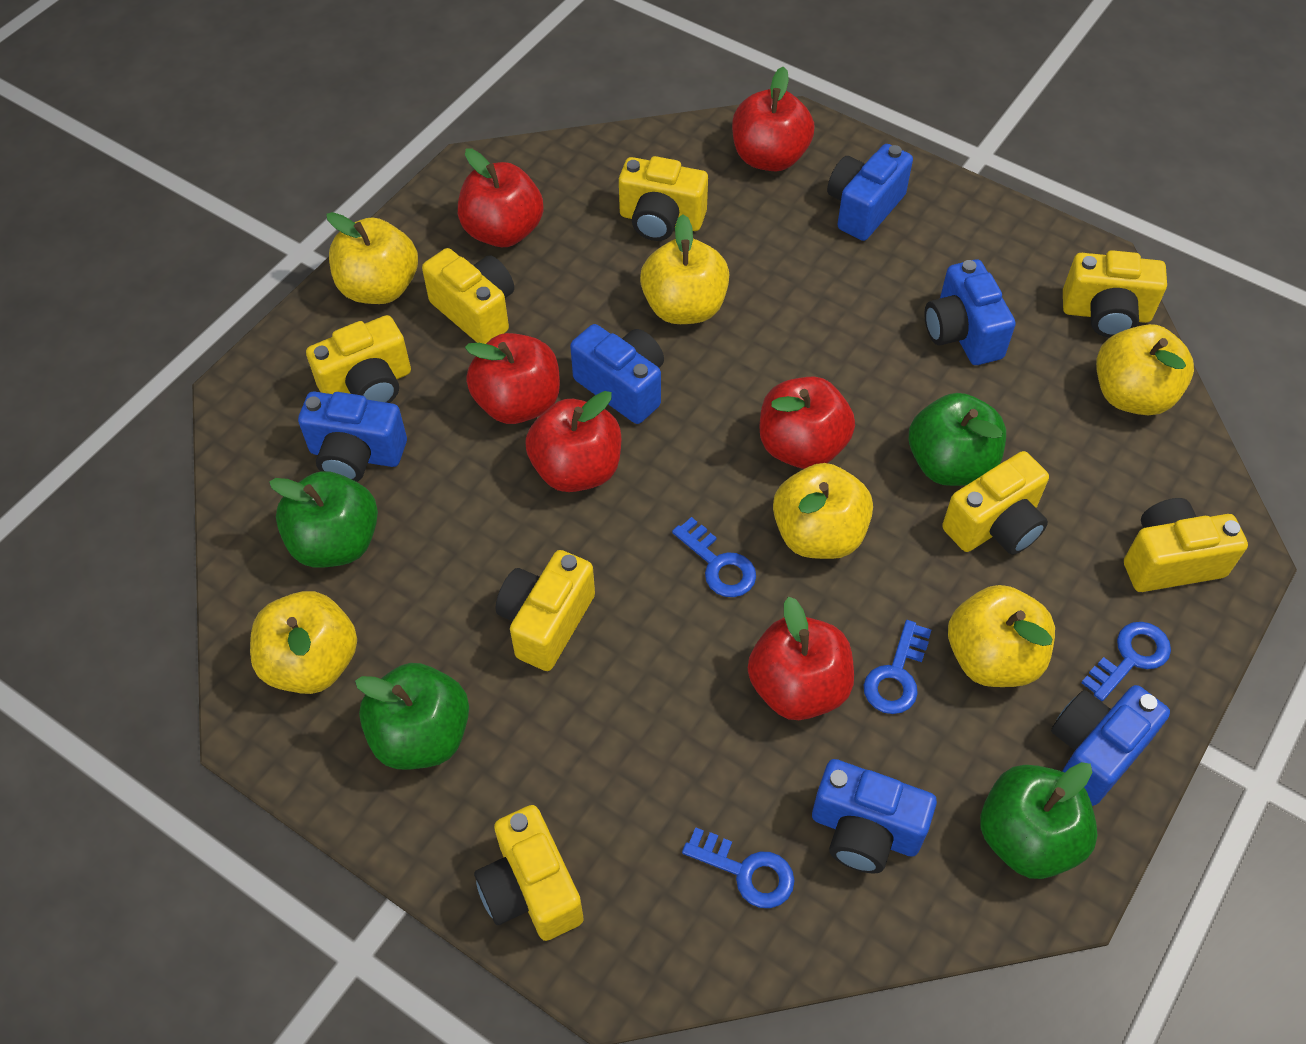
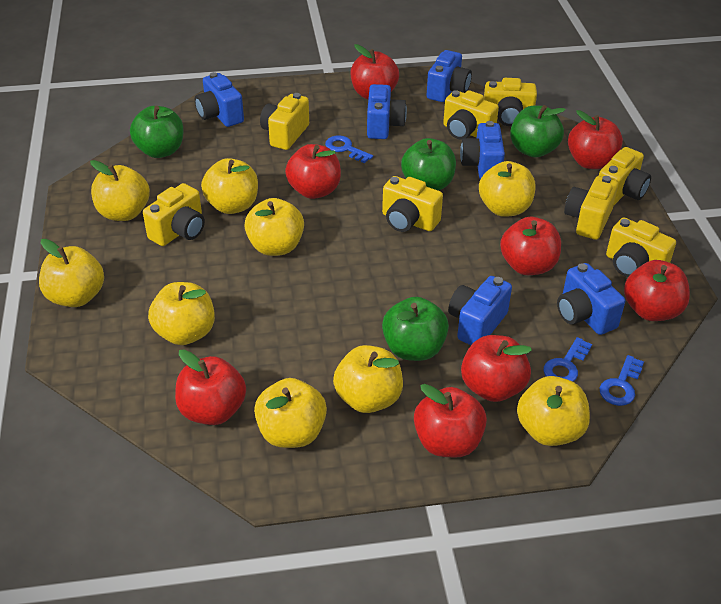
blue key: [672,517,756,597] [682,827,794,908] [864,620,931,714] [1081,622,1171,701] = 4 -> [325,135,373,163] [543,337,592,382] [600,355,644,406] = 3
red apple: [458,149,543,247] [465,333,560,424] [525,391,621,492] [732,66,815,171] [748,597,854,720] [760,377,855,469] = 6 -> [175,349,246,425] [285,144,341,199] [351,44,399,99] [414,384,487,457] [461,335,532,402] [500,217,561,275] [568,110,623,169] [624,260,690,321] = 8
yellow apple: [250,591,357,694] [326,212,418,304] [640,214,730,324] [773,463,873,559] [948,585,1055,687] [1096,324,1194,415] = 6 -> [39,239,104,307] [90,160,150,221] [148,282,215,345] [201,158,258,214] [244,198,304,256] [254,378,327,448] [333,345,403,413] [479,161,536,217] [517,376,590,446] = 9

